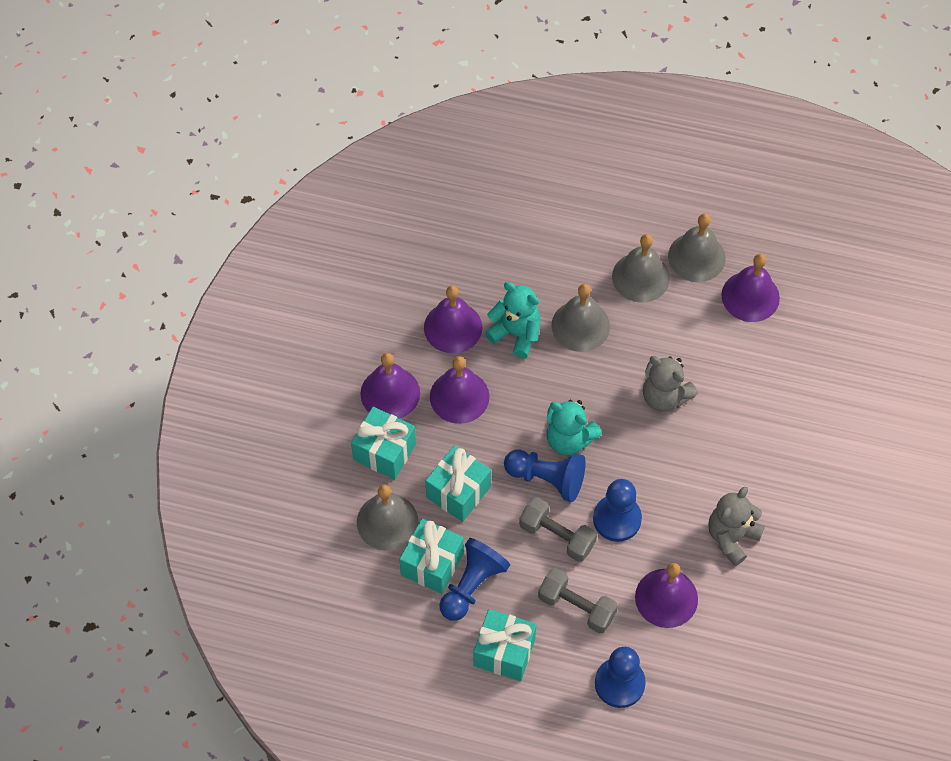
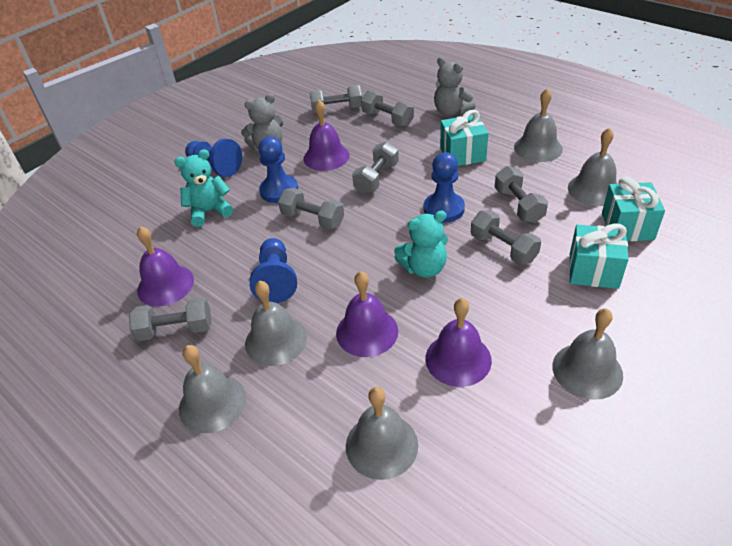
grey bell: [357,484,418,551] [551,284,610,352] [612,234,670,303] [668,214,726,282] = 4 -> [179,345,246,433] [245,281,307,366] [346,387,418,480] [514,89,563,162] [553,308,623,400] [568,128,618,206] = 6
grey dumbbell: [519,497,597,562] [538,568,618,634] = 2 -> [129,297,211,341] [278,188,344,230] [309,85,362,113] [352,141,399,194] [361,90,414,127] [471,210,541,265] [495,166,548,223] = 7
purple bell: [360,353,420,419] [424,285,482,353] [430,356,489,424] [635,563,698,628] [721,254,780,322] = 5 -> [137,226,194,306] [304,99,349,171] [336,271,398,357] [425,298,492,387] = 4
turquoise gift: [351,407,416,480] [399,518,464,594] [426,445,491,522] [473,609,536,681] = 4 -> [440,110,488,166] [569,223,629,289] [602,177,665,241] = 3

